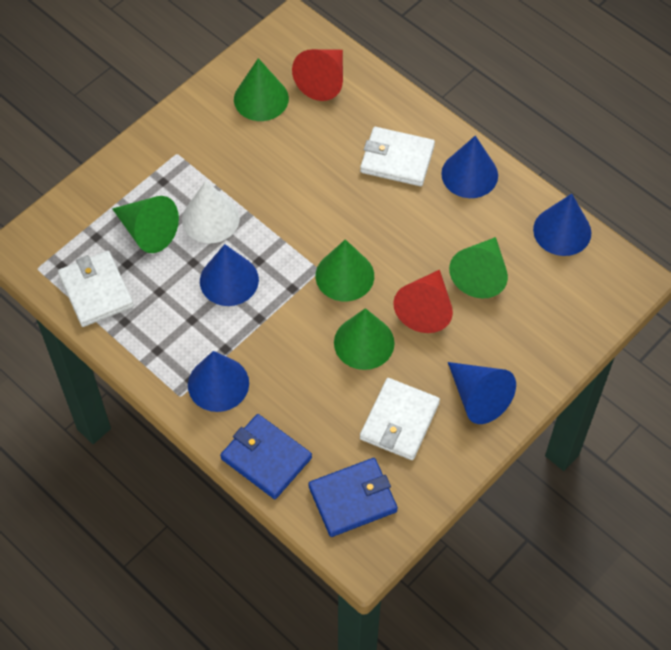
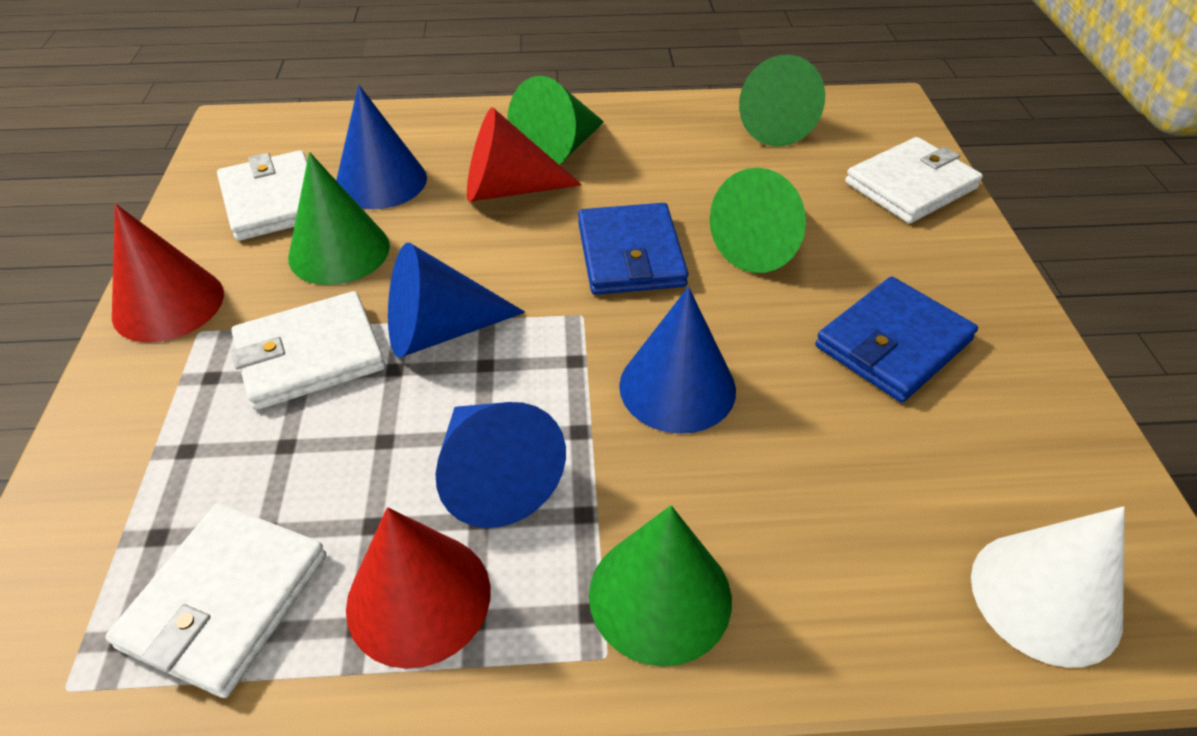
blue cone: [188,351,249,412] [200,244,259,306] [441,136,498,198] [448,362,516,424] [533,194,592,256] = 5 -> [336,85,427,209] [388,243,525,358] [435,402,566,528] [619,287,736,434] = 4
red cone: [292,49,343,101] [393,270,453,333] = 2 -> [112,204,224,343] [346,507,490,669] [467,107,582,202] = 3
white wallet: [58,251,134,327] [360,127,435,186] [360,378,440,460] = 3 -> [105,503,326,698] [217,150,307,241] [231,291,385,410] [845,137,983,224] = 4

